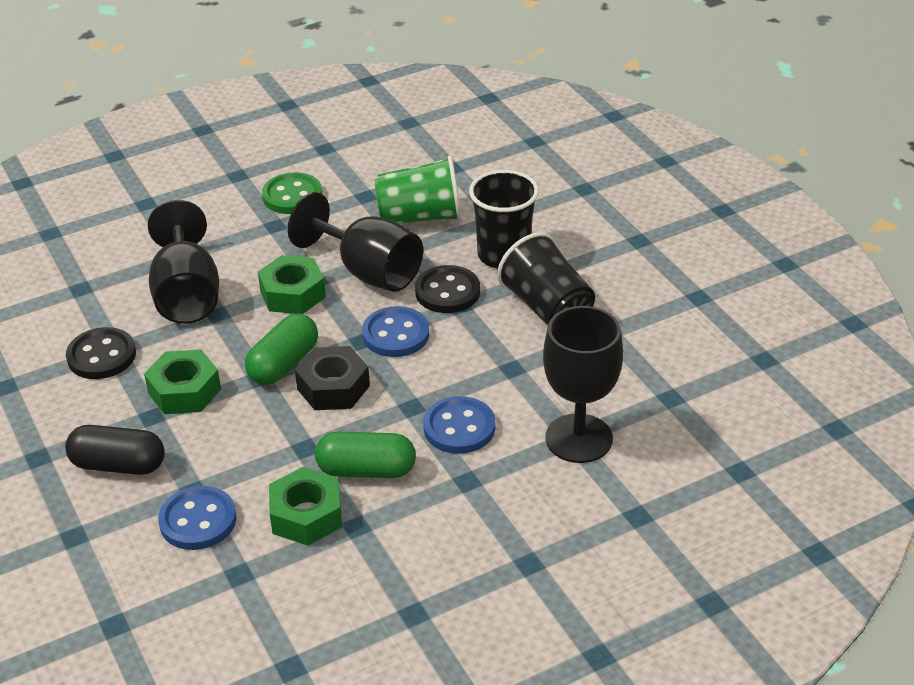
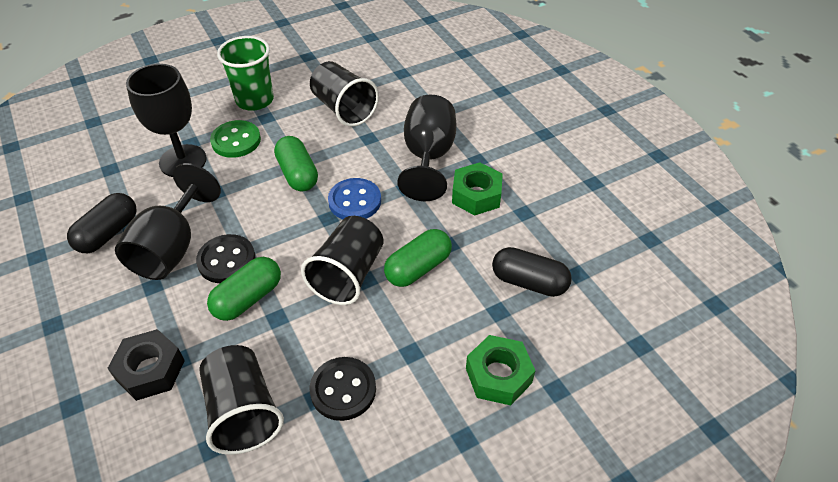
black capsule: [65,425,165,475] = 1 -> [67,193,136,253] [492,247,572,297] = 2
black cup: [469,170,539,268] [497,232,595,325] = 2 -> [199,345,284,455] [301,216,383,305] [310,61,379,127] = 3
blue button: [158,486,237,550] [362,306,429,357] [423,396,495,454] = 3 -> [328,178,381,219] = 1
green capsule: [245,314,318,385] [315,432,416,478] = 2 -> [207,257,281,321] [274,136,318,191] [384,229,452,287] = 3
green nut: [144,350,221,414] [258,255,326,314] [269,467,342,546] = 3 -> [452,162,503,215] [466,335,535,406] = 2

